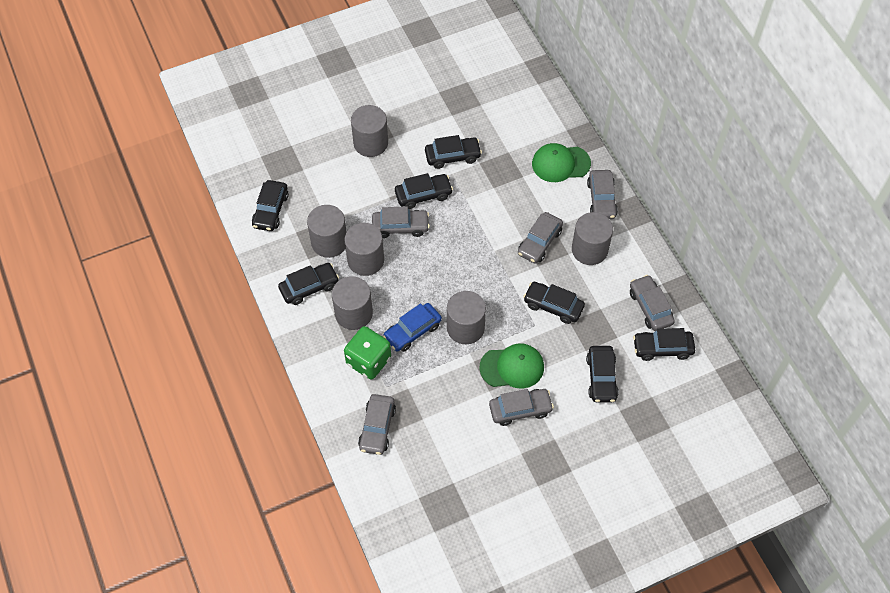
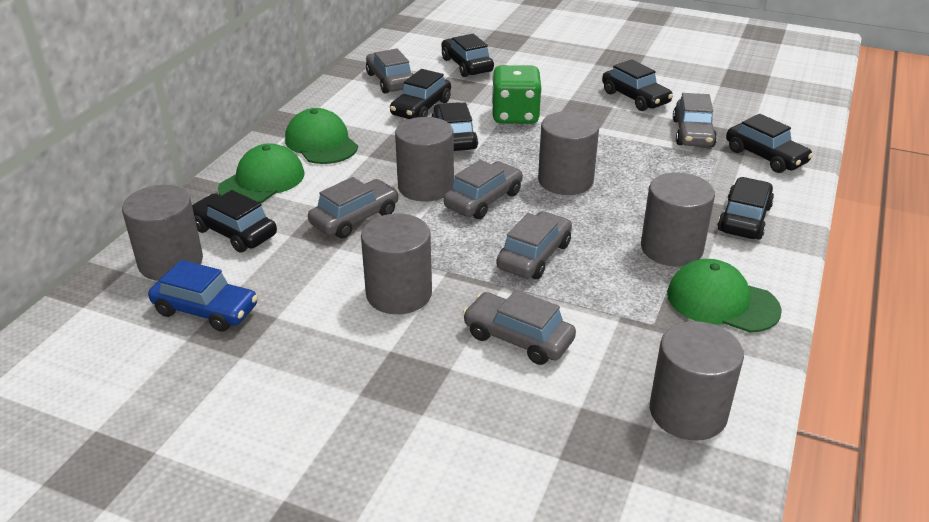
green cap: [480,343,544,388] [532,143,591,182] = 2 -> [218,143,305,203] [285,108,358,164] [667,259,782,333] = 3

